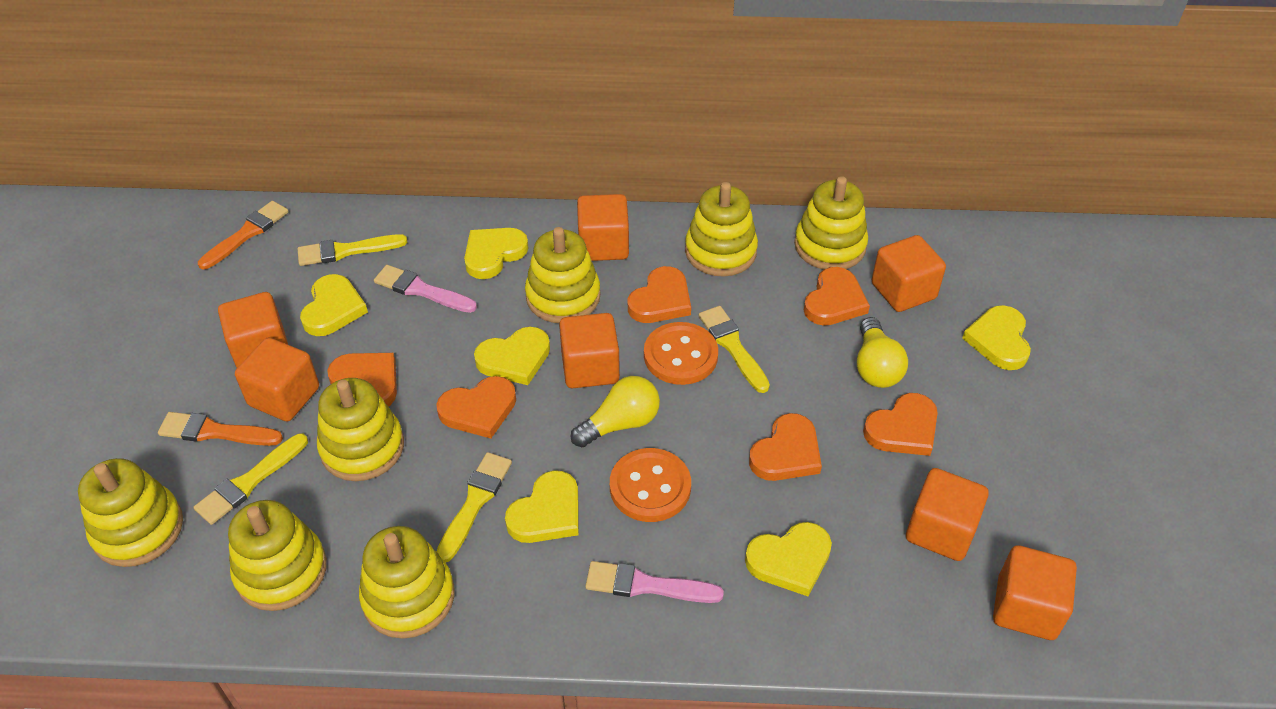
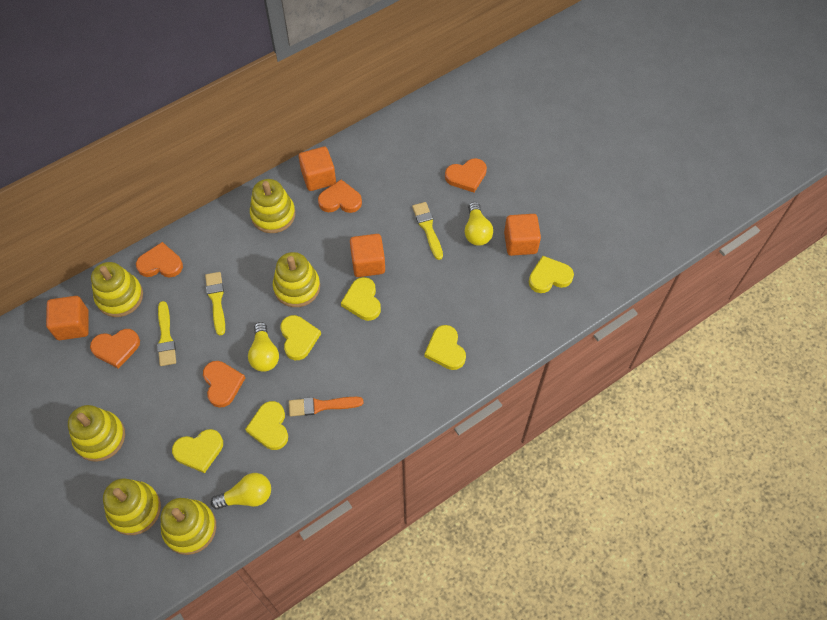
orange brush: [158,412,283,446] [198,201,289,269] = 2 -> [289,397,364,416] = 1
orange button: [610,448,691,522] [644,322,718,385] = 2 -> none = 0
orange cube: [218,292,288,368] [235,338,319,422] [559,313,620,388] [577,194,629,261] [872,235,946,312] [906,468,989,561] [993,545,1077,640] = 7 -> [46,296,89,340] [299,147,336,191] [350,234,385,277] [504,214,541,256] = 4
orange heart: [327,353,397,407] [436,376,516,439] [628,266,691,323] [749,413,822,481] [804,267,870,326] [863,393,938,456] = 6 -> [90,329,140,369] [136,242,183,277] [203,361,245,408] [318,179,362,213] [445,158,487,192] = 5
pink brush: [374,265,477,313] [585,561,724,603] = 2 -> none = 0
yellow brush: [194,434,308,525] [298,234,408,266] [437,452,512,562] [698,306,770,393] = 4 -> [157,301,176,366] [205,272,225,335] [412,202,443,260] = 3
yellow light bulb: [571,376,660,447] [857,317,908,388] = 2 -> [211,473,271,509] [248,322,279,372] [464,202,493,246] = 3
yellow stacking toy: [78,458,183,567] [228,500,327,611] [317,378,404,481] [359,526,455,639] [525,227,601,323] [685,182,758,277] [794,176,868,270] = 7 -> [68,405,125,462] [91,262,143,317] [103,479,161,535] [160,498,216,555] [250,179,295,233] [273,252,320,307] = 6

